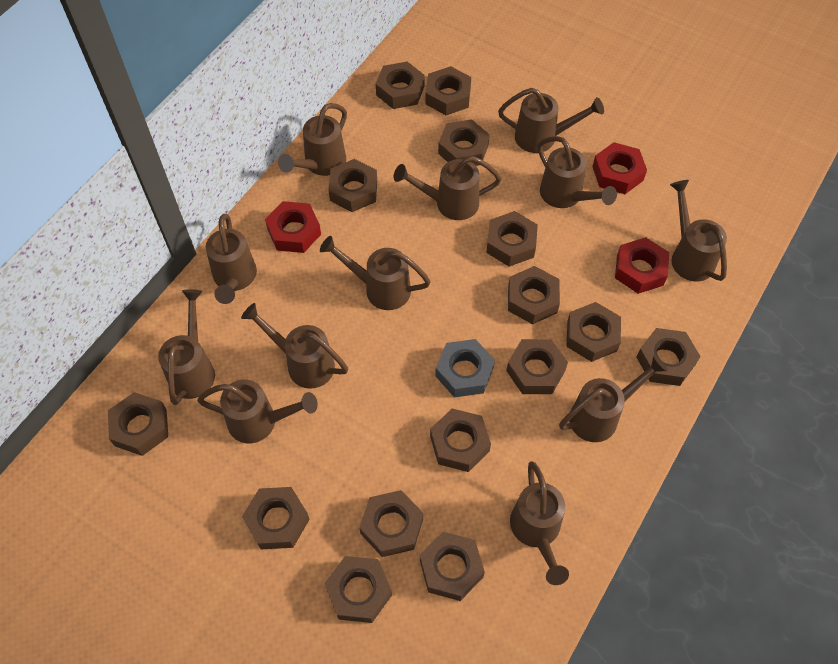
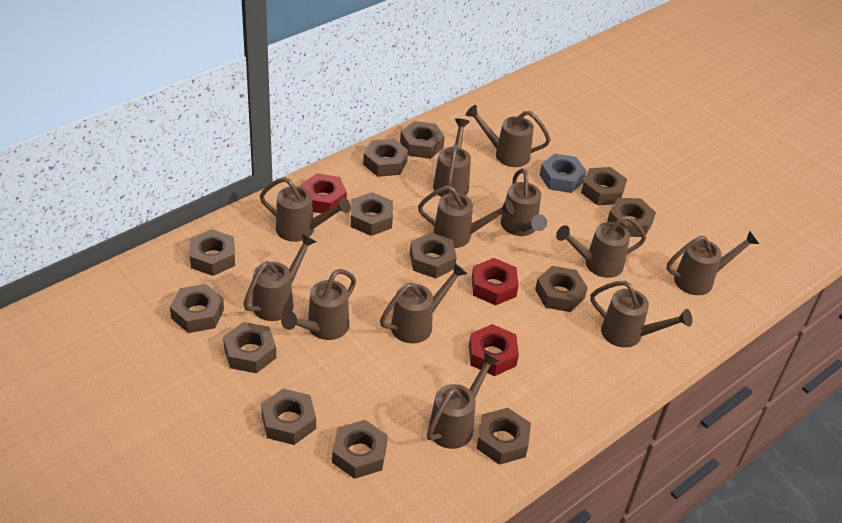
brown nut: [108,392,168,456] [242,487,310,549] [324,556,392,623] [328,159,377,212] [359,490,423,557] [376,62,425,109] [420,532,485,601] [425,66,471,115] [430,408,491,472] [438,119,490,166] [486,211,538,267] [506,339,568,394] [508,266,560,324] [567,302,621,362] [636,328,701,386] = 15 -> [170,284,224,333] [190,229,235,276] [223,322,276,373] [261,388,316,445] [332,420,388,479] [351,192,393,236] [363,139,408,177] [400,121,445,159] [410,232,457,278] [476,408,531,465] [535,266,588,312] [581,167,627,205] [607,198,656,237] = 13

